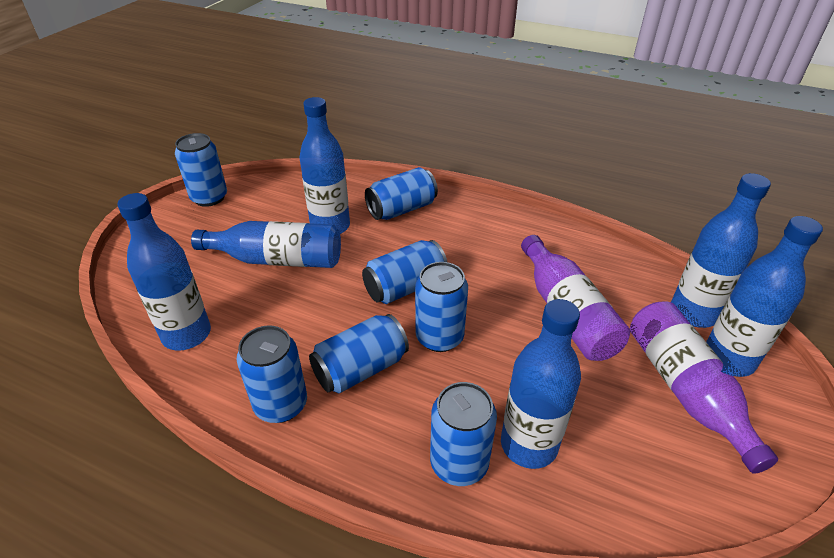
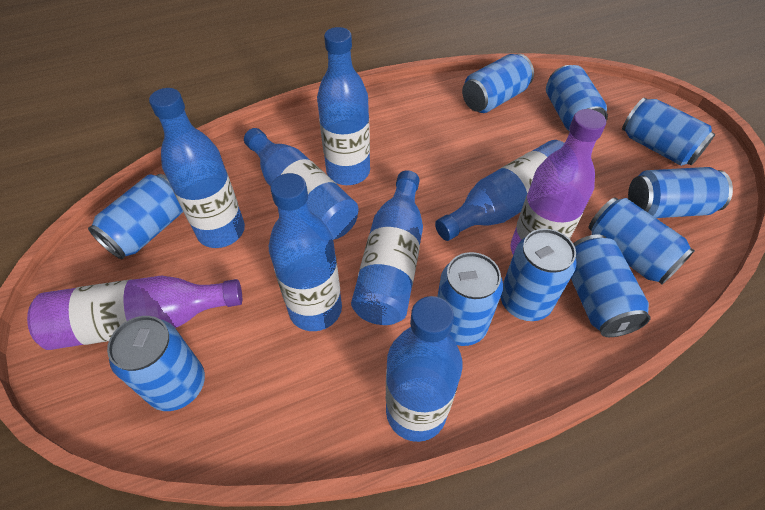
blue bottle: [117,193,211,351] [191,221,341,268] [299,97,350,234] [501,299,581,469] [671,173,771,328] [706,216,823,377] = 6 -> [149,88,245,248] [244,128,359,240] [269,173,342,331] [317,27,370,185] [351,170,423,325] [386,296,463,442] [435,140,564,241] = 7
blue can: [175,133,227,207] [237,325,307,423] [309,314,409,393] [362,240,447,304] [365,167,438,220] [415,262,468,352] [430,382,497,486] = 7 -> [88,174,183,259] [107,316,205,411] [437,252,503,346] [462,54,534,113] [501,229,577,321] [546,65,608,131] [571,235,650,337] [588,197,695,285] [622,97,715,166] [628,167,733,218] = 10

